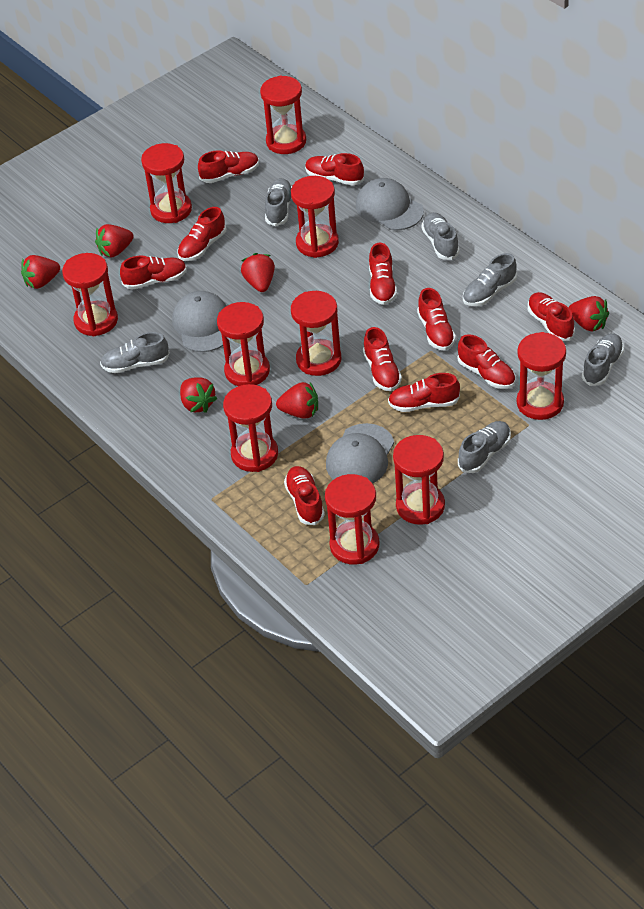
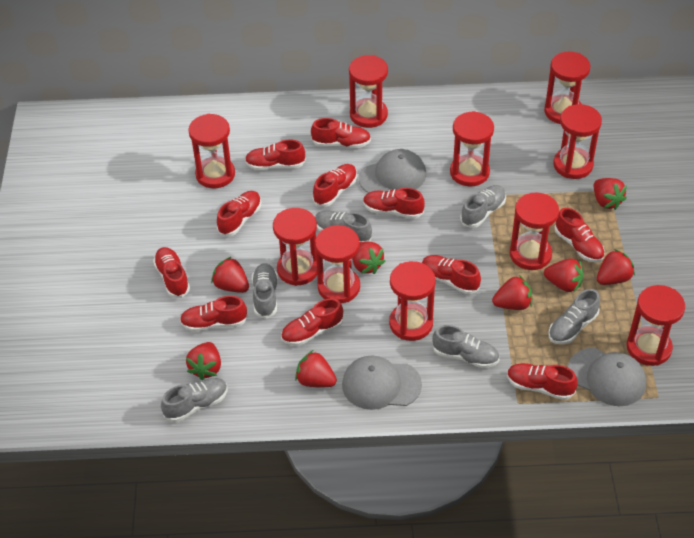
red strawberry: [21,255,60,289] [95,224,134,257] [180,377,217,413] [241,253,275,292] [276,382,318,419] [569,296,609,332] = 6 -> [186,342,221,380] [211,257,249,293] [295,350,337,387] [352,242,386,274] [492,275,532,310] [544,259,583,292] [594,178,627,210] [597,249,635,285] = 8

